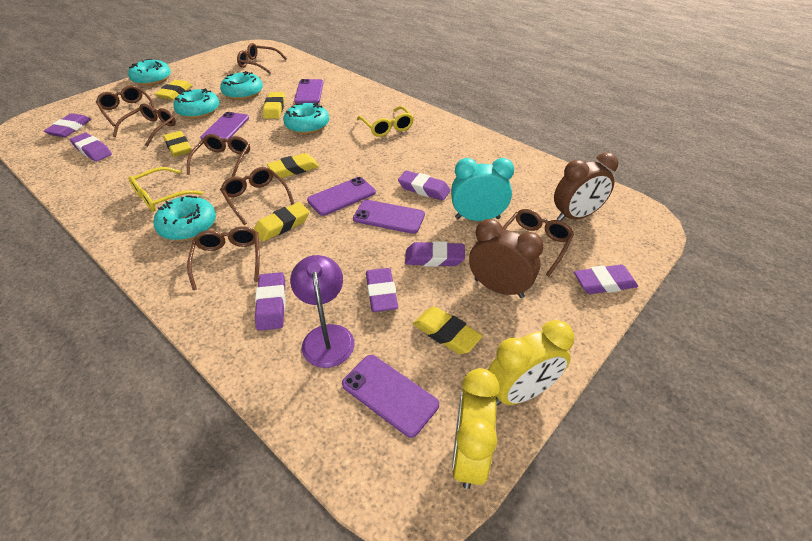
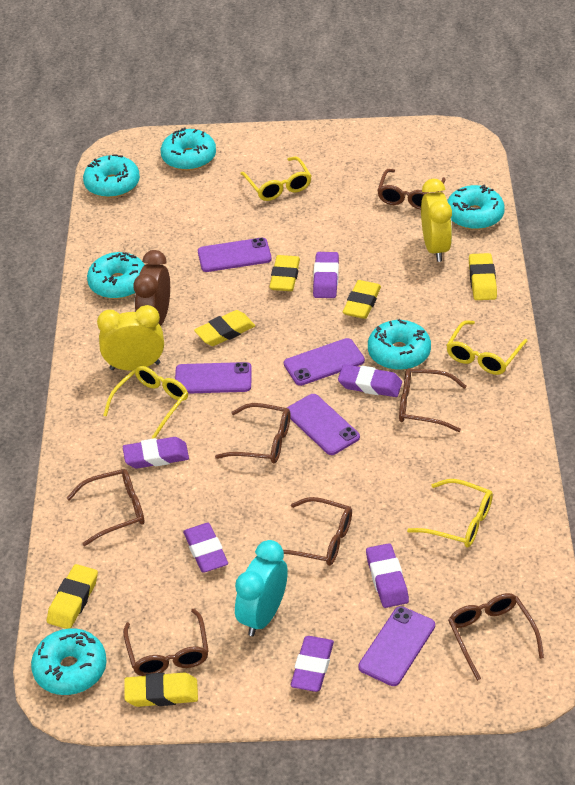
brown clock: [469,219,544,298] [554,152,619,221] = 2 -> [133,250,170,326] = 1
purple eraser: [44,113,91,137] [70,133,112,162] [255,272,286,331] [366,268,398,312] [398,171,450,201] [405,241,465,267] [574,265,638,294] = 7 -> [123,437,189,469] [183,523,228,573] [291,636,334,692] [313,252,339,298] [338,364,402,397] [366,543,409,608] = 6
purple lamp: [290,255,355,368] = 1 -> none = 0
turquoise donut: [128,59,171,86] [153,195,216,241] [173,88,219,119] [220,71,263,100] [283,103,329,134] = 5 -> [31,628,107,695] [83,154,140,198] [87,252,145,299] [161,128,216,171] [368,319,431,370] [447,185,505,230] = 6
yellow glasses: [128,167,203,212] [357,106,414,137] = 2 -> [103,366,188,439] [240,156,311,201] [407,479,493,548] [446,320,527,375] = 4

